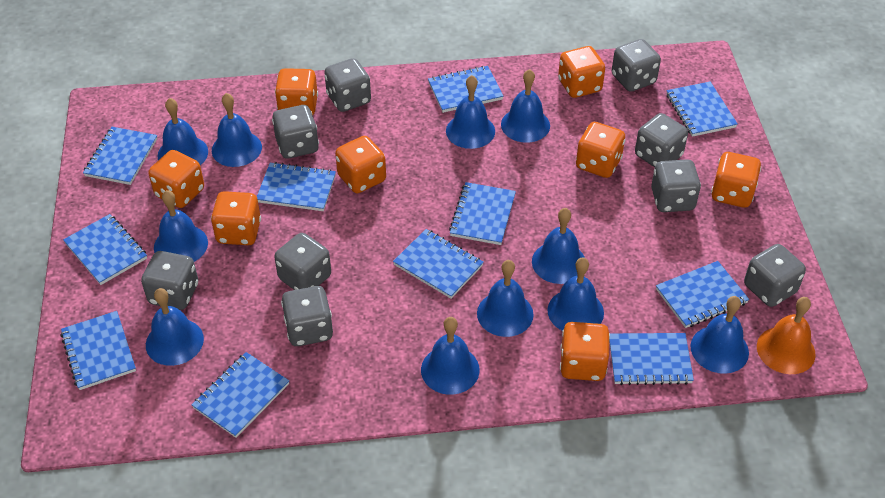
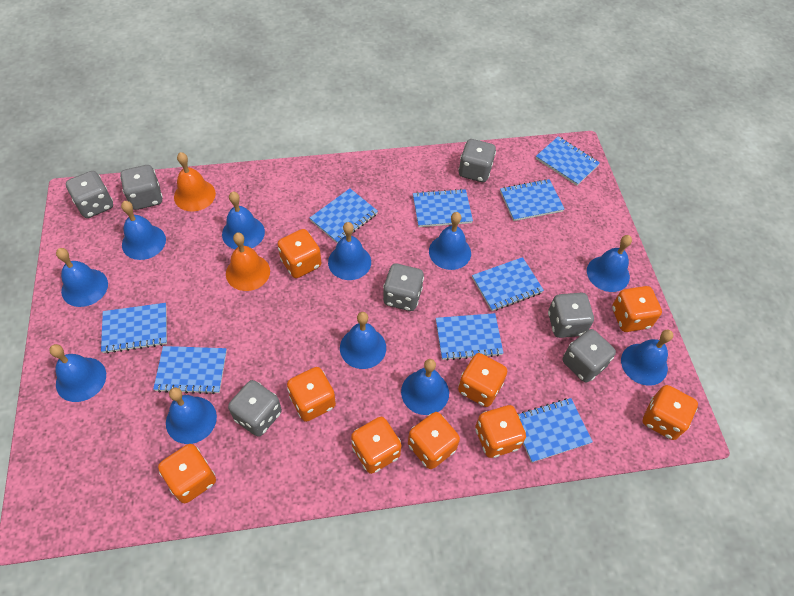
blue notebook: [60,311,136,390] [63,214,147,285] [83,127,157,185] [192,352,289,438] [257,162,336,211] [393,229,484,299] [428,66,504,113] [449,182,516,245] [609,333,694,385] [656,261,749,328] [667,82,738,137] = 11 -> [101,303,167,354] [153,346,227,394] [310,188,378,243] [413,189,473,227] [436,313,503,361] [472,257,544,311] [500,179,564,221] [517,398,593,463] [536,136,600,186] = 9
grey dice: [141,251,198,310] [272,105,319,159] [274,233,331,290] [281,286,333,346] [324,58,371,112] [612,39,661,92] [635,113,688,167] [651,159,701,212] [744,244,806,307] = 9 -> [66,171,113,218] [120,165,163,210] [228,380,282,437] [383,263,424,311] [458,139,496,182] [548,293,594,338] [563,329,616,382] = 7
orange bell: [757,297,816,374] = 1 -> [174,152,216,211] [226,233,270,291] = 2
orange dice: [148,150,204,208] [211,191,261,245] [275,68,318,116] [335,136,386,193] [558,46,605,98] [560,322,610,381] [576,122,625,178] [711,152,761,208] = 8 -> [158,444,216,503] [278,229,321,278] [287,367,336,422] [351,417,402,474] [408,412,460,469] [458,353,507,407] [475,405,526,458] [612,286,662,332] [642,385,698,440] = 9

